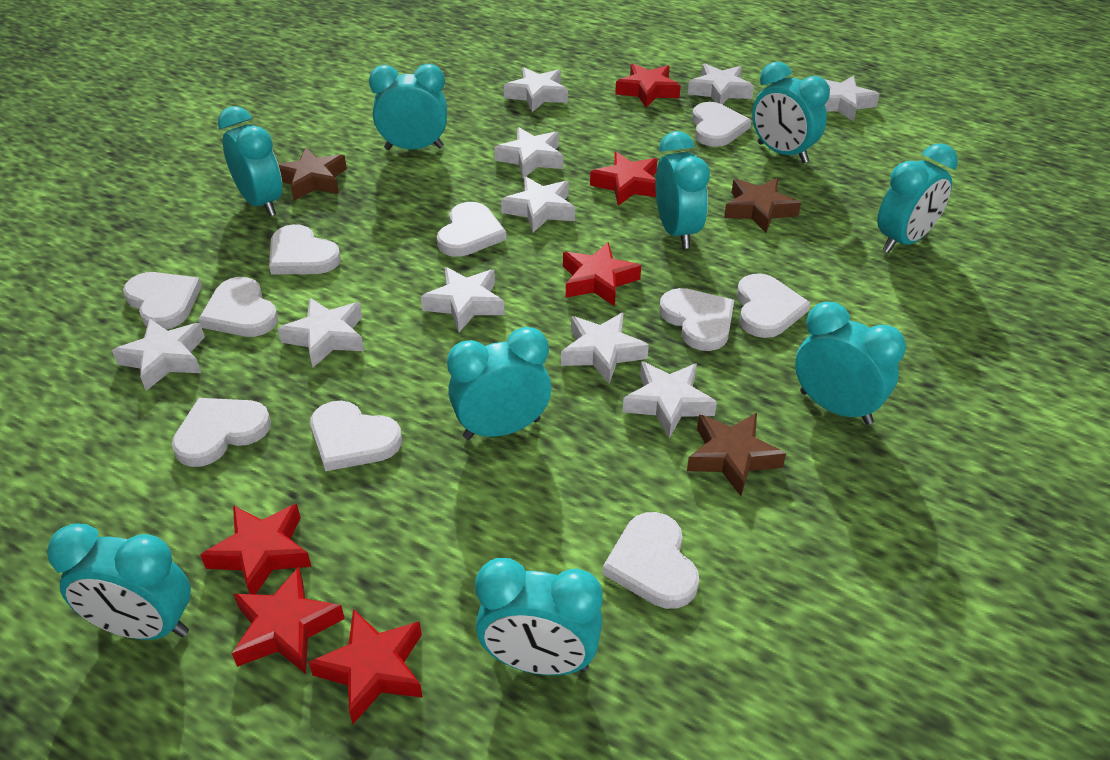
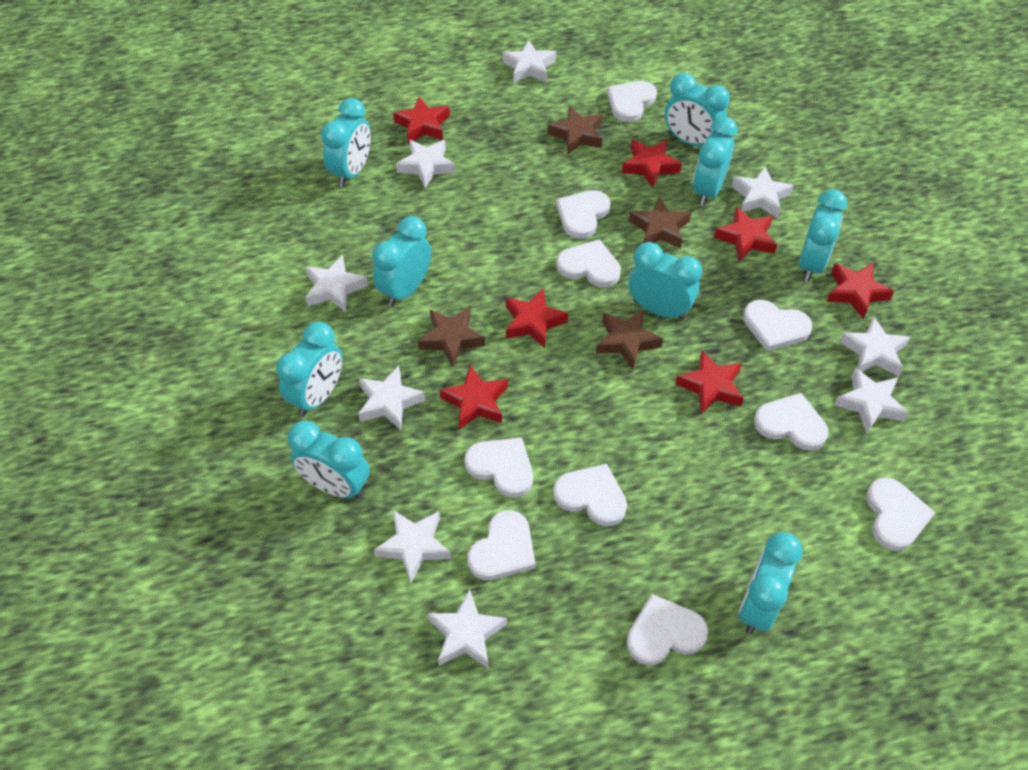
brown star: [278,148,347,201] [687,413,786,496] [724,178,801,233] = 3 -> [418,307,485,367] [548,106,602,154] [596,310,663,369] [629,197,691,248] = 4
red star: [200,504,312,594] [232,567,345,674] [309,609,423,724] [563,242,641,306] [590,152,657,206] [615,64,681,108] = 6 -> [393,97,450,143] [440,365,508,430] [506,288,568,348] [622,140,682,188] [676,351,744,414] [714,207,777,261] [827,263,894,319] = 7
white star: [112,319,205,391] [278,298,364,368] [421,267,505,332] [494,127,563,178] [501,177,575,232] [504,67,568,112] [561,312,649,384] [623,361,717,438] [688,64,754,105] [824,76,880,121] = 10 -> [305,255,368,312] [358,366,426,430] [374,510,451,583] [396,140,455,188] [428,589,507,669] [502,40,556,83] [731,167,794,218] [834,368,909,434] [839,317,910,377] = 9

